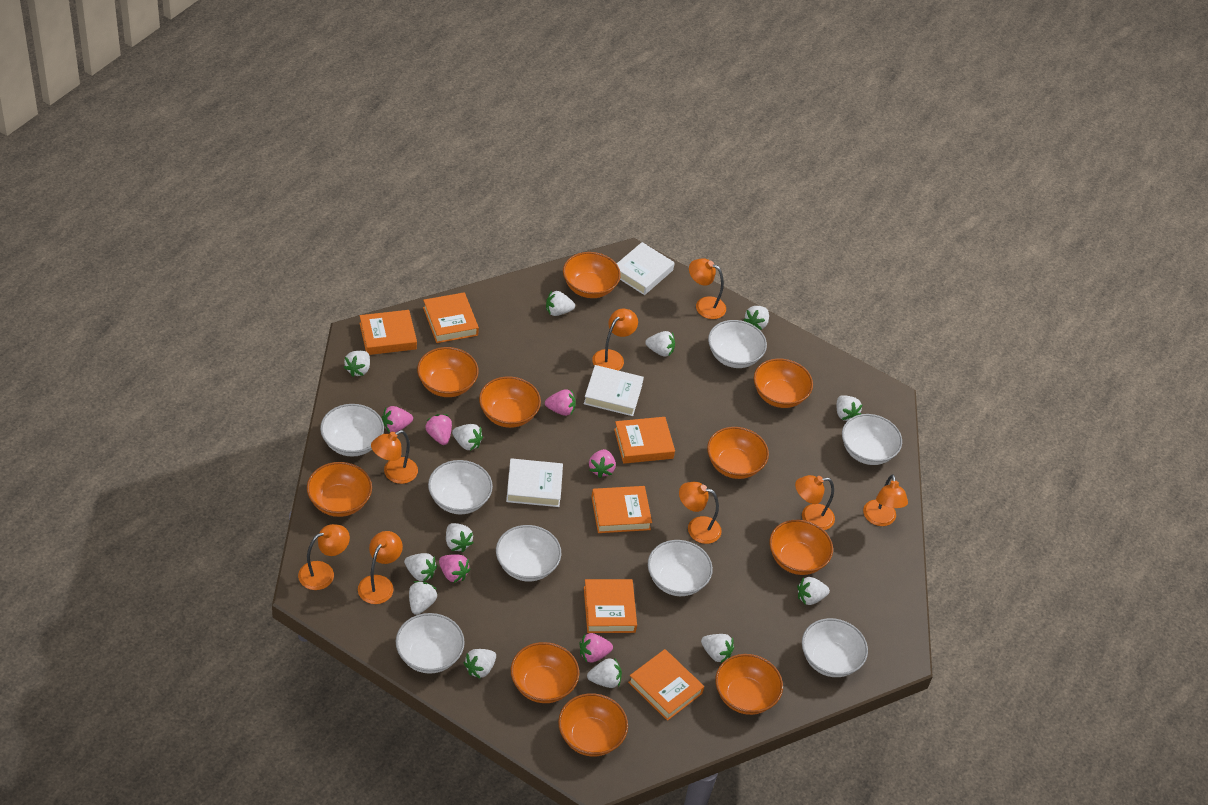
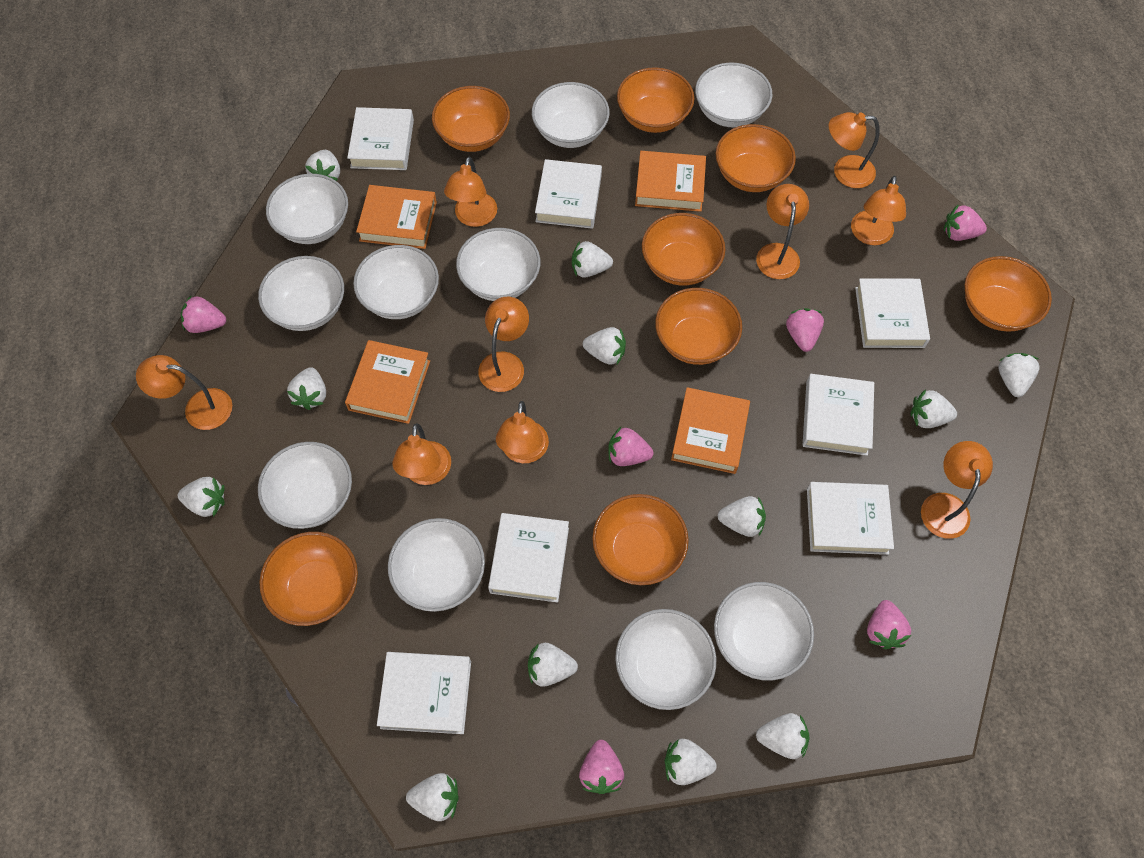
orange book: [360,310,417,355] [423,292,479,343] [584,579,637,633] [591,486,652,533] [614,417,675,464] [628,649,704,721] = 6 -> [345,340,430,424] [356,185,437,249] [635,151,706,212] [671,387,750,474] = 4
orange bowl: [307,462,372,517] [417,347,479,397] [479,376,541,428] [511,642,579,703] [558,693,628,756] [563,252,621,298] [707,427,769,479] [715,654,783,715] [754,358,813,408] [769,520,833,575] = 10 -> [260,532,358,626] [432,86,510,152] [592,494,689,585] [617,67,694,133] [642,213,725,286] [655,288,742,365] [716,124,796,192] [965,256,1052,332] = 8
orange lamp: [298,524,350,590] [358,531,403,604] [371,430,418,484] [592,309,638,371] [679,482,722,544] [689,258,726,319] [795,475,835,530] [863,474,908,526] = 8 -> [136,355,232,430] [392,423,451,485] [444,157,497,227] [478,297,529,392] [496,401,549,463] [756,184,809,279] [829,112,880,188] [851,176,906,245] [921,441,993,539] = 9
white book: [506,458,563,507] [584,365,644,416] [617,242,675,295] = 3 -> [347,107,414,170] [377,652,471,734] [488,513,569,602] [535,159,602,229] [803,374,874,456] [807,482,894,555] [855,278,930,348] = 7
white bowl: [320,404,384,457] [396,613,465,674] [428,460,493,514] [496,525,561,582] [648,540,713,596] [708,320,767,368] [802,618,868,677] [842,414,902,465] = 8 -> [258,256,344,331] [258,442,352,529] [266,174,348,244] [353,245,439,319] [388,518,485,612] [456,228,540,301] [532,82,609,148] [615,609,716,710] [695,62,772,128] [714,582,814,681] = 10
white strawberry: [343,351,370,377] [404,553,437,582] [409,581,437,615] [446,523,473,552] [452,424,483,451] [463,649,496,679] [546,291,575,316] [587,658,622,688] [645,331,675,357] [701,634,734,663] [744,306,769,330] [797,577,830,605] [836,395,863,421] = 13 -> [178,477,225,517] [287,367,326,410] [305,150,340,181] [406,773,459,821] [528,643,578,687] [572,241,613,278] [583,327,626,365] [665,739,717,785] [718,496,766,537] [756,713,809,759] [910,389,957,428] [998,353,1040,397] = 12

